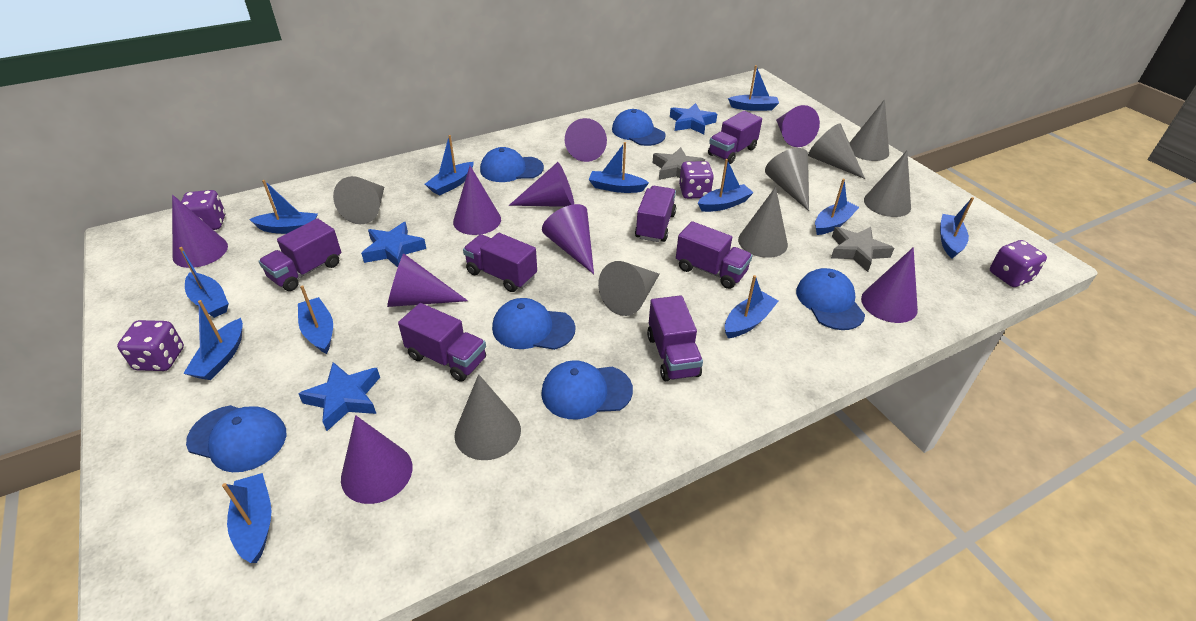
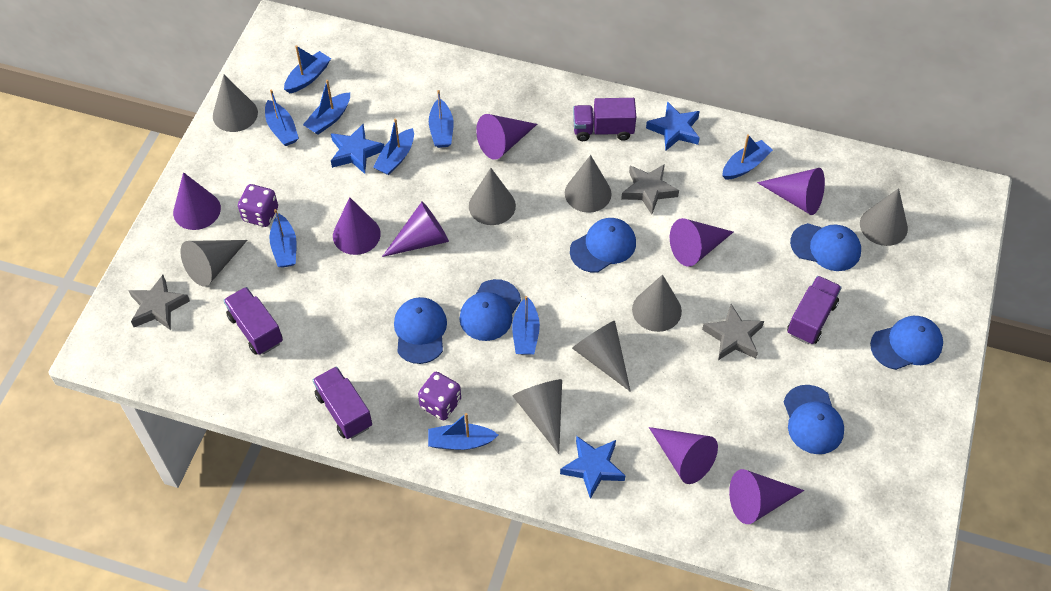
blue boat: [179,247,229,318] [183,300,243,380] [222,473,272,563] [249,180,318,234] [298,285,333,354] [425,135,474,196] [589,142,649,193] [698,159,754,212] [725,275,778,338] [728,65,779,111] [815,179,859,235] [940,197,974,258] = 12 -> [265,89,299,146] [270,209,297,268] [284,45,331,93] [303,80,350,135] [373,119,414,175] [428,413,498,450] [429,90,454,148] [512,296,540,355] [722,134,773,180] = 9
grey star: [652,147,705,180] [831,227,894,272] = 2 -> [128,275,190,330] [621,164,679,215] [702,304,764,360] = 3
purple cone: [172,195,228,268] [341,415,413,504] [387,253,468,307] [453,166,501,235] [509,162,574,207] [542,204,594,274] [565,118,607,162] [776,105,820,147] [861,247,918,323] = 9 -> [173,172,221,230] [333,197,381,255] [382,202,449,257] [476,114,537,160] [649,427,718,484] [670,218,733,267] [729,469,804,524] [757,168,825,215] = 8
purple dice: [117,320,184,371] [181,190,225,230] [679,161,714,199] [990,240,1047,287] = 4 -> [238,184,278,227] [418,372,461,420] = 2
purple truck: [259,218,341,291] [398,303,486,382] [463,233,537,292] [635,186,676,242] [647,295,703,381] [676,221,753,289] [708,111,762,164] = 7 -> [223,287,283,355] [313,366,372,439] [573,98,636,141] [787,276,842,344] = 4

